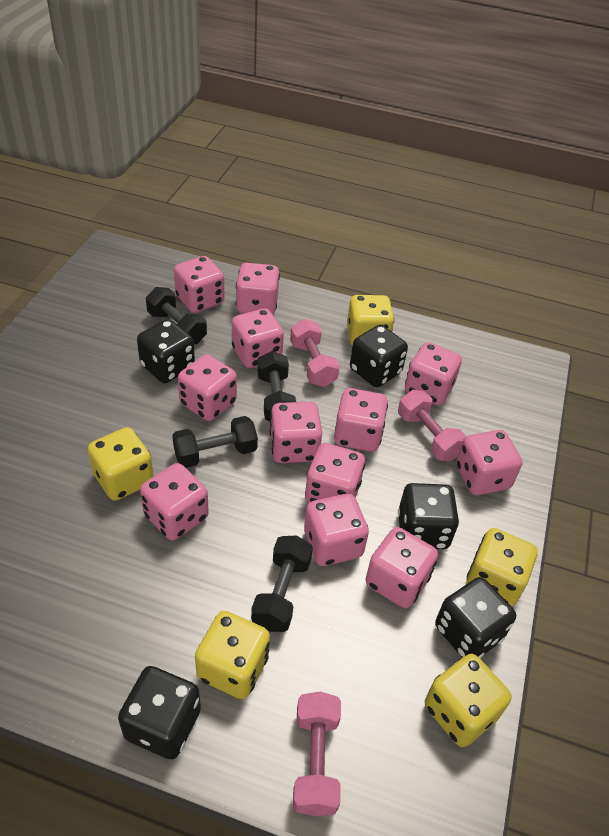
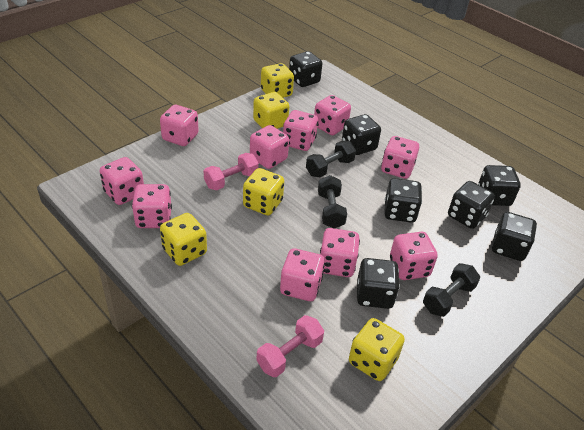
black dice: [118,666,201,759] [137,319,195,383] [350,325,408,387] [398,483,459,549] [435,577,516,658] = 5 -> [289,51,322,87] [342,114,381,155] [357,258,400,309] [384,178,422,223] [448,181,495,229] [478,165,521,206] [492,212,537,261] = 7
black dumbbell: [146,287,207,344] [172,416,258,468] [251,535,313,632] [257,351,296,421] = 4 -> [306,141,356,177] [318,175,347,229] [423,263,480,317] = 3
pink dice: [140,463,209,540] [174,256,224,313] [178,354,237,421] [232,308,284,368] [236,263,280,314] [270,402,322,463] [304,494,369,566] [305,443,365,503] [334,388,388,452] [365,527,438,608] [405,342,462,405] [456,430,522,495] = 12 -> [100,157,144,205] [132,184,172,228] [160,105,199,146] [250,125,289,169] [280,248,325,301] [283,110,318,151] [314,95,351,135] [320,228,360,277] [381,136,419,179] [390,232,438,280] = 10
pink dumbbell: [290,319,340,387] [293,691,341,817] [398,390,467,461] = 3 -> [204,153,259,191] [256,315,324,377] = 2

